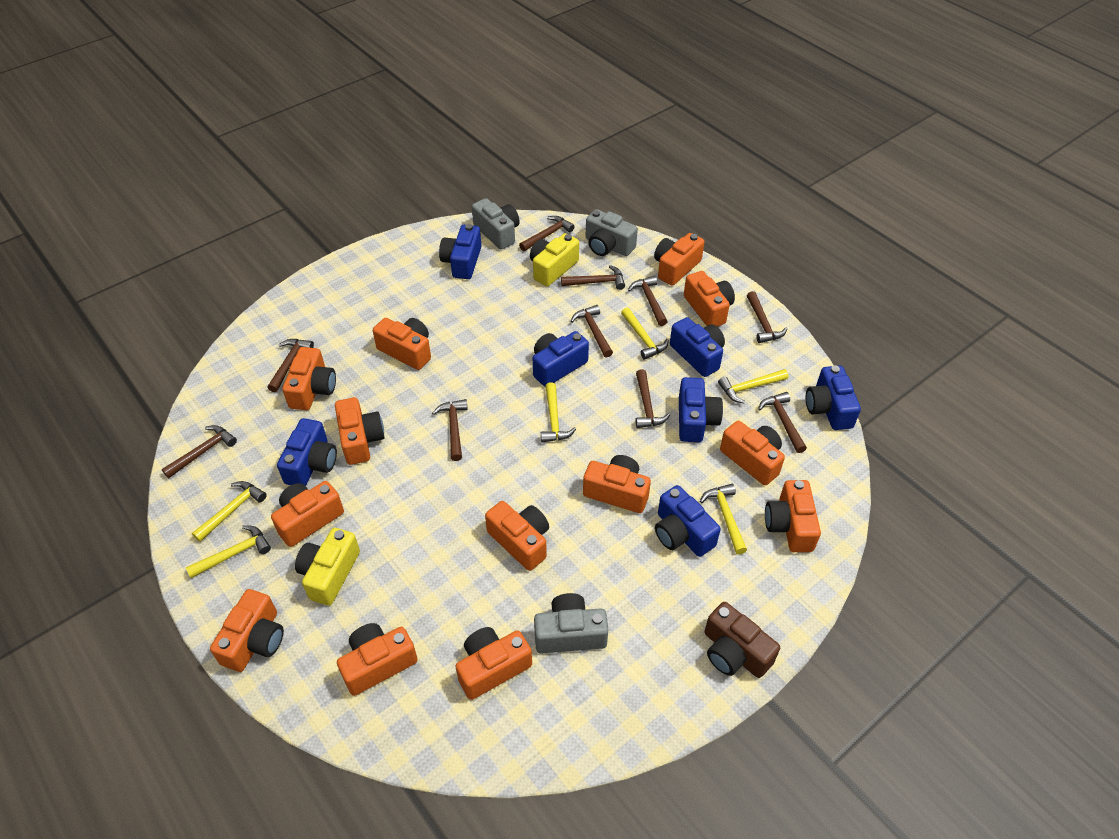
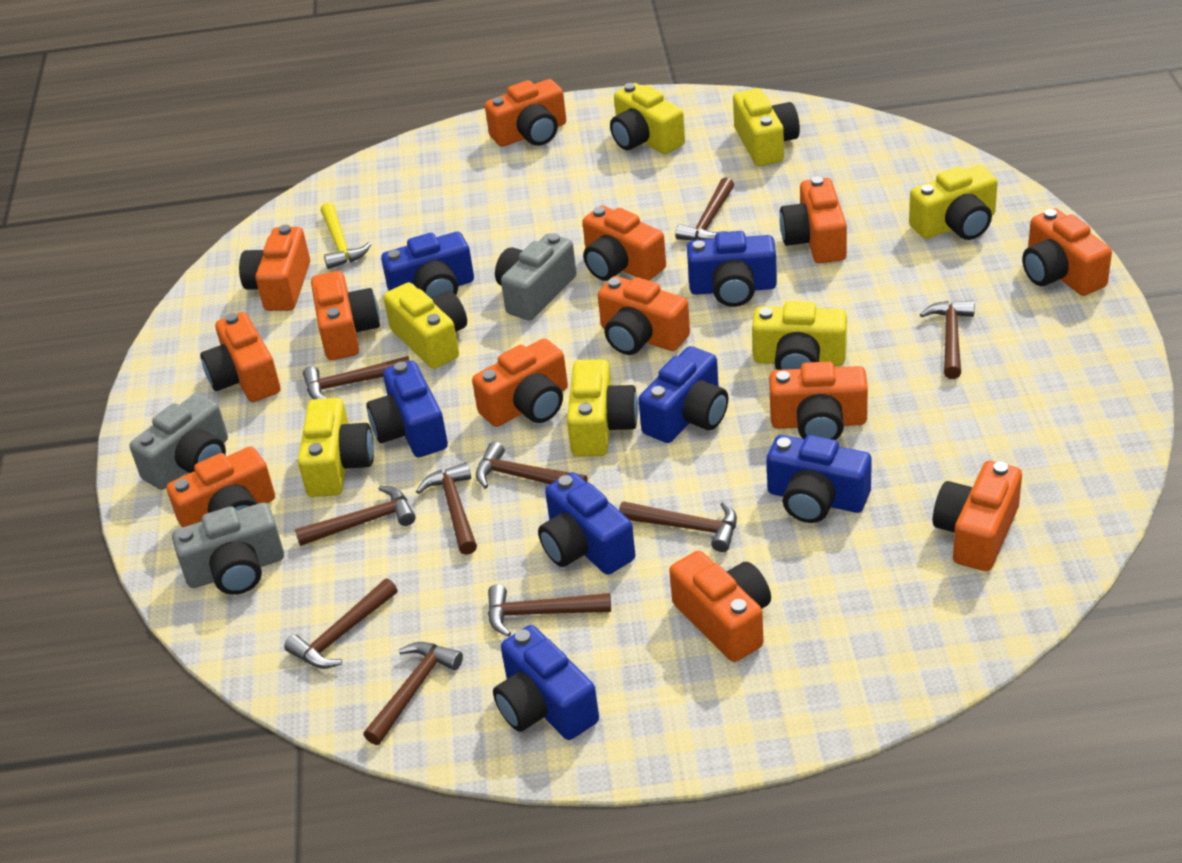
brown camera: [705,602,780,678] = 1 -> none = 0
yellow camera: [295,528,360,606] [530,233,579,286] = 2 -> [298,398,374,497] [384,282,467,369] [567,359,638,457] [610,83,685,154] [733,88,800,166] [752,301,847,370] [909,165,998,240] = 7
yellow hammer: [186,525,271,578] [192,481,267,542] [541,382,576,442] [621,307,669,360] [700,484,747,554] [718,369,789,403] = 6 -> [320,202,371,269] = 1

